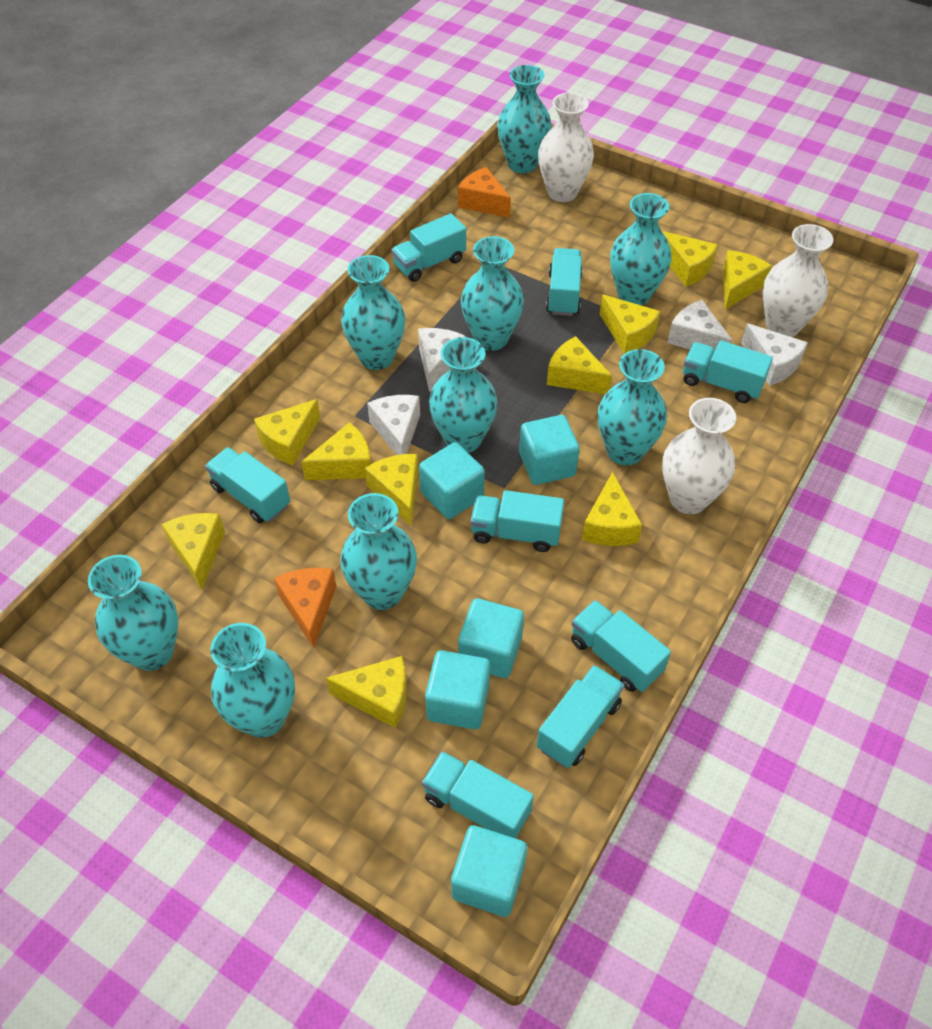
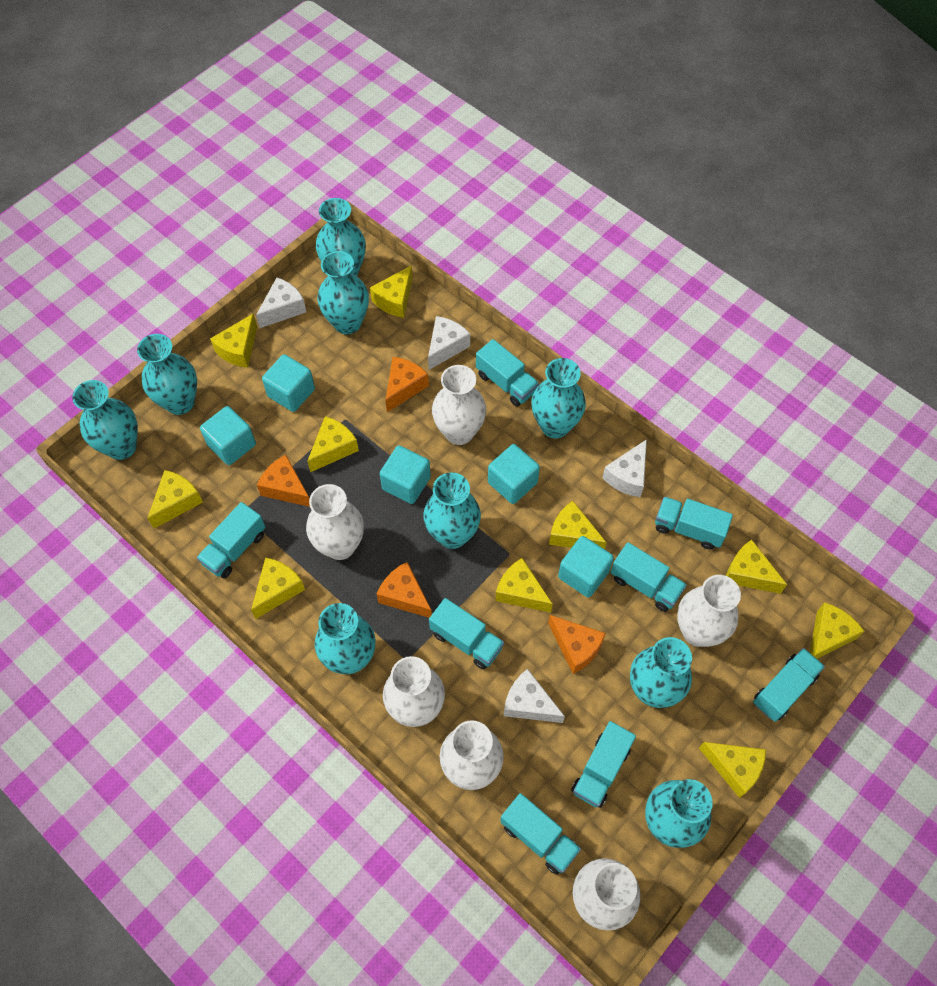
orange cheese: [274,568,336,648] [458,167,511,218] = 2 -> [257,455,310,507] [377,562,432,618] [385,357,429,412] [548,615,606,674] = 4
white vase: [538,93,594,202] [662,398,736,514] [763,224,833,337] = 3 -> [306,484,364,560] [383,656,445,727] [432,365,486,445] [440,720,504,790] [573,858,640,931] [677,575,741,647] = 6

